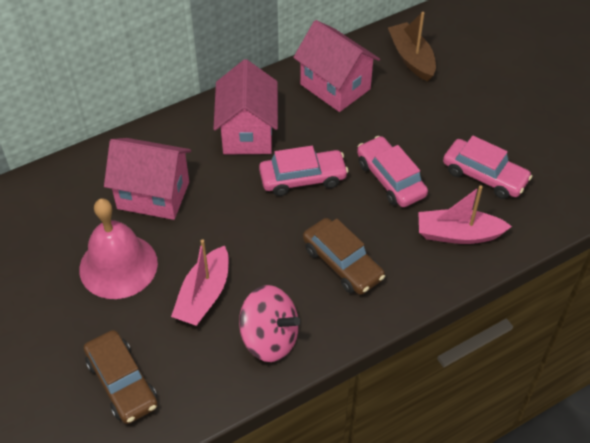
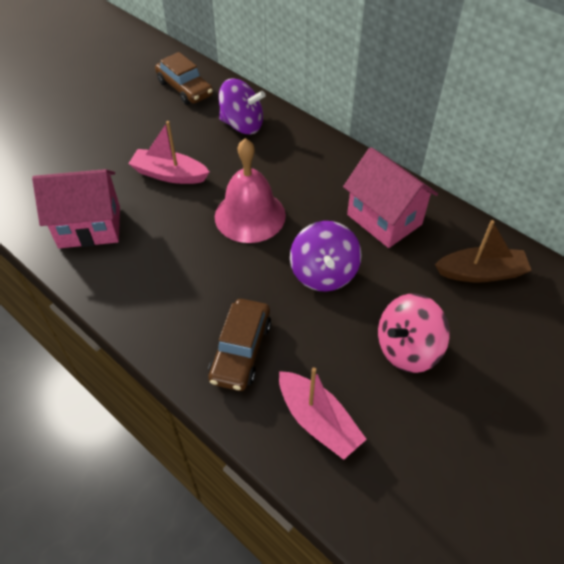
pink car: [259,146,349,196] [357,136,428,207] [443,136,533,199] = 3 -> none = 0
pink house: [104,138,191,220] [213,59,278,155] [293,20,380,112] = 3 -> [32,169,120,248] [343,147,438,248] = 2
purple spinning top: none = 0 -> [219,78,266,134] [290,221,362,292] = 2

